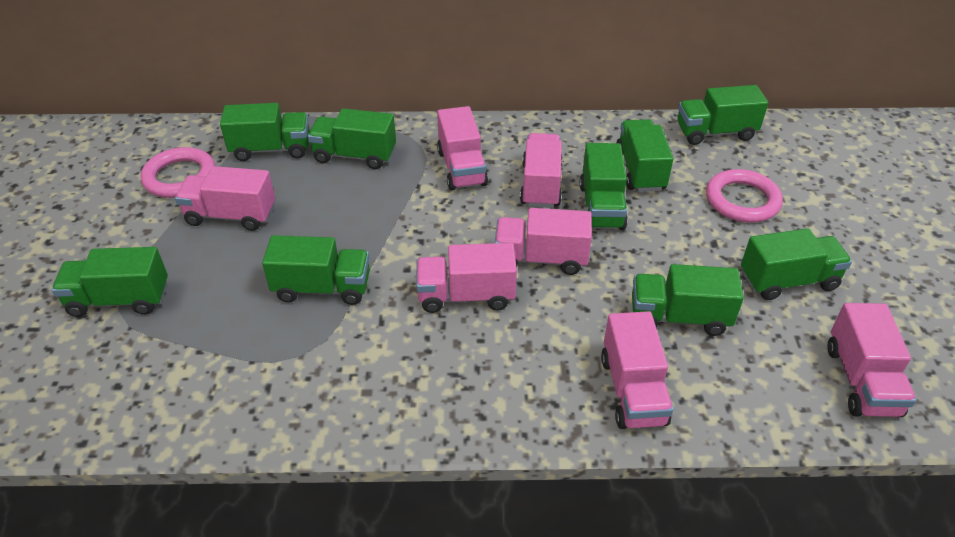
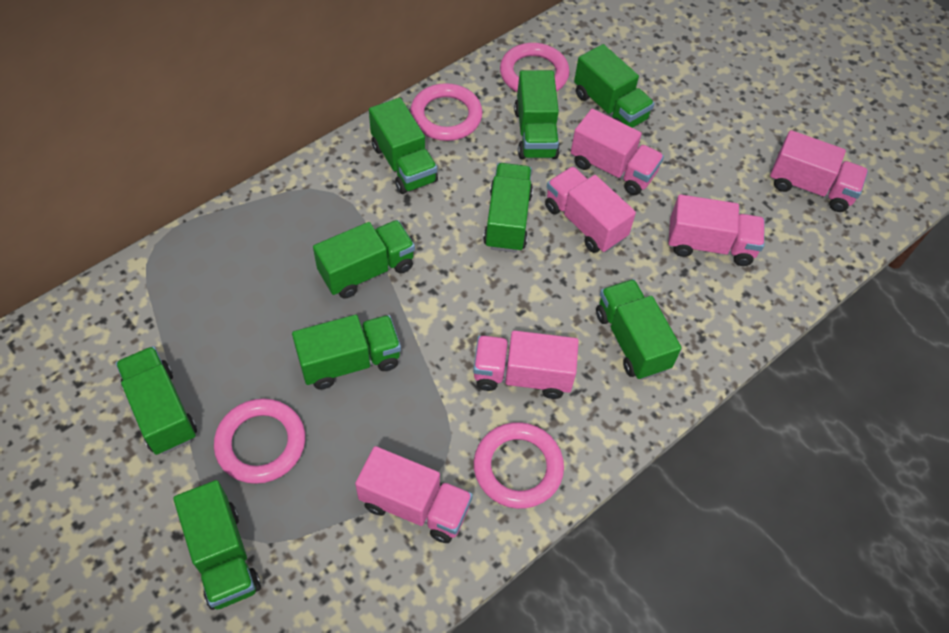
pink ring: [141,147,216,198] [706,169,783,223] = 2 -> [214,398,305,484] [410,83,482,141] [474,422,564,509] [500,43,569,92] = 4
pink truck: [175,166,275,231] [416,243,517,313] [437,106,488,190] [495,208,592,275] [520,133,563,208] [601,311,674,429] [827,303,916,417] = 7 -> [355,446,473,543] [473,330,579,399] [545,166,636,253] [571,109,664,195] [668,194,765,266] [770,130,868,212] = 6

